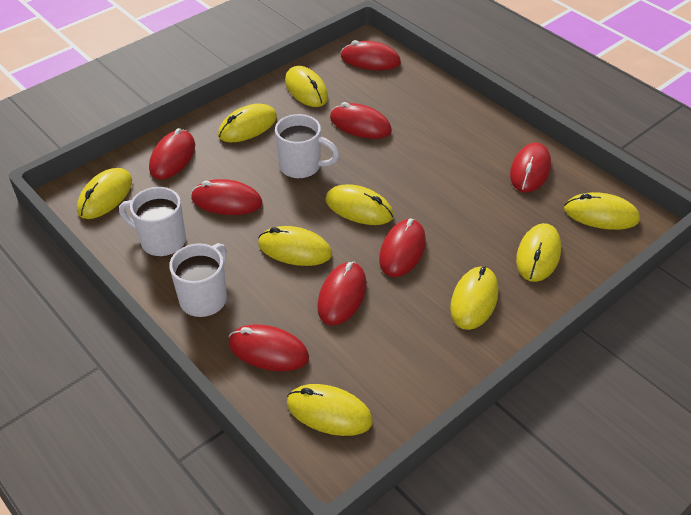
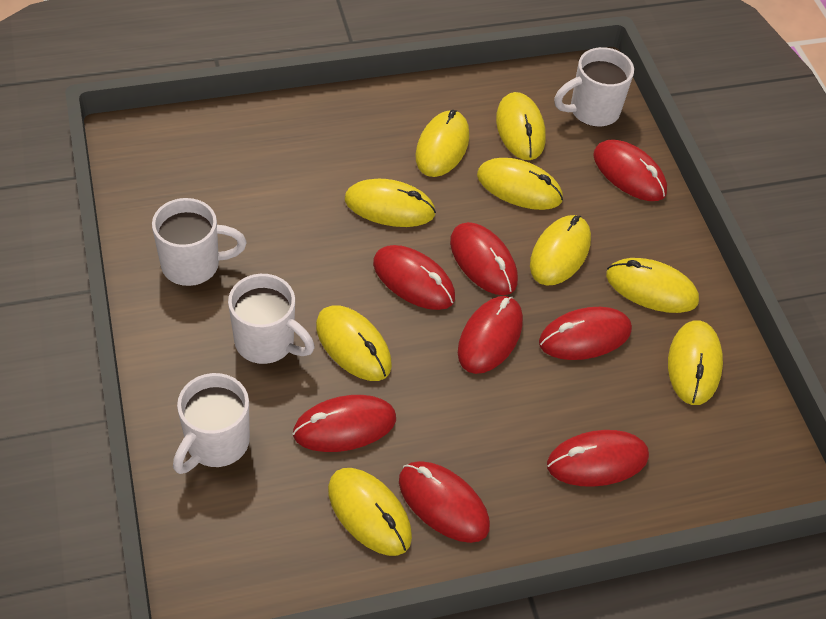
white mug: [119,187,186,256] [169,243,227,317] [275,114,339,179] = 3 -> [152,198,246,286] [173,373,250,474] [228,274,315,364] [554,47,634,127] = 4

